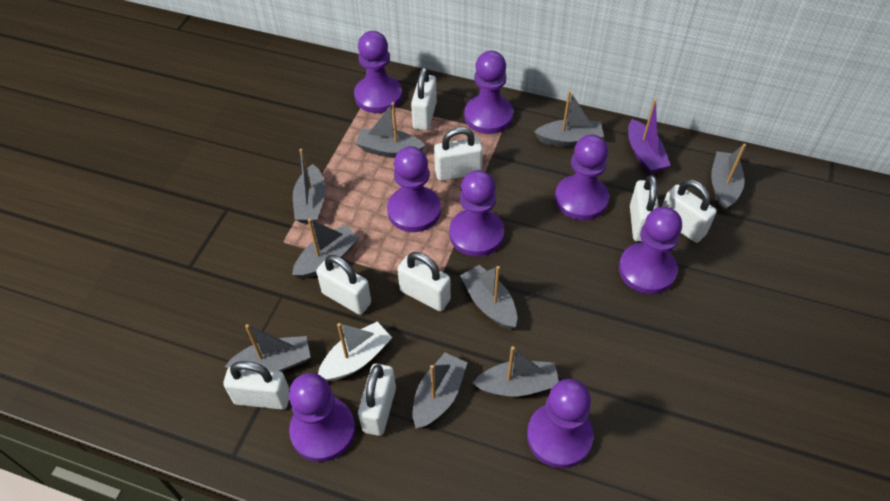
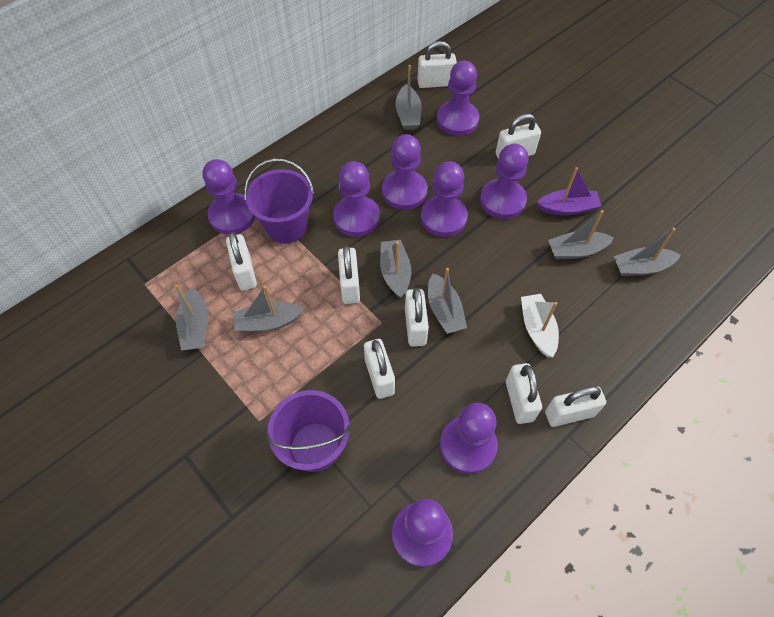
grey boat: [225,324,311,371] [292,218,359,279] [293,149,326,223] [356,102,425,158] [413,353,467,429] [460,265,517,329] [473,346,559,397] [534,91,604,147] [711,144,746,210] = 9 -> [175,284,208,350] [233,286,304,332] [380,240,411,298] [396,65,422,130] [428,268,467,334] [548,210,614,260] [614,228,681,276] = 7
purple bucket: none = 0 -> [244,159,314,243] [266,390,351,472] = 2

